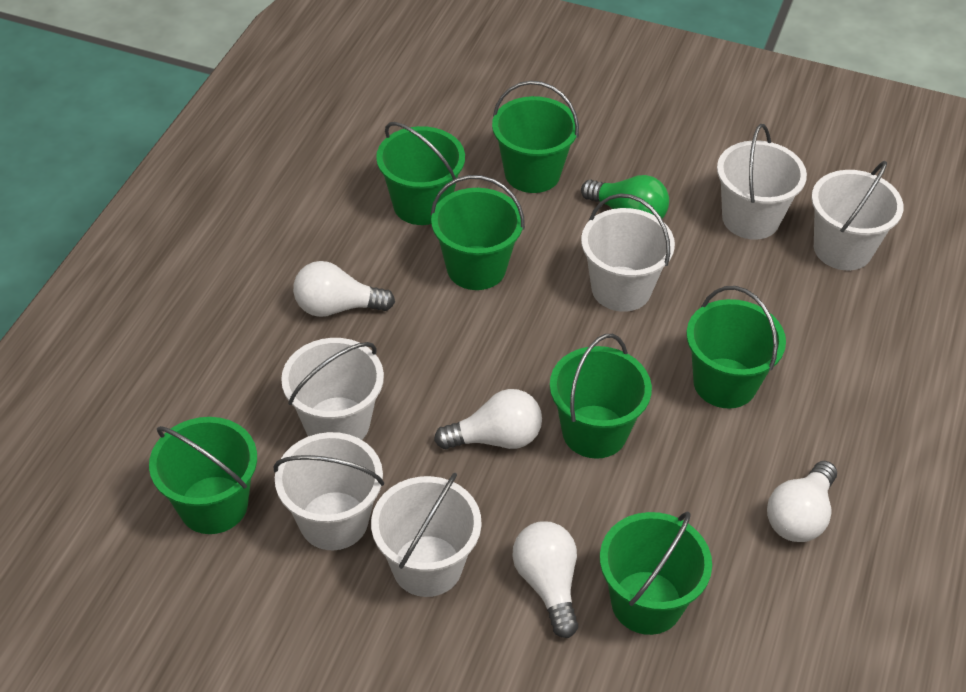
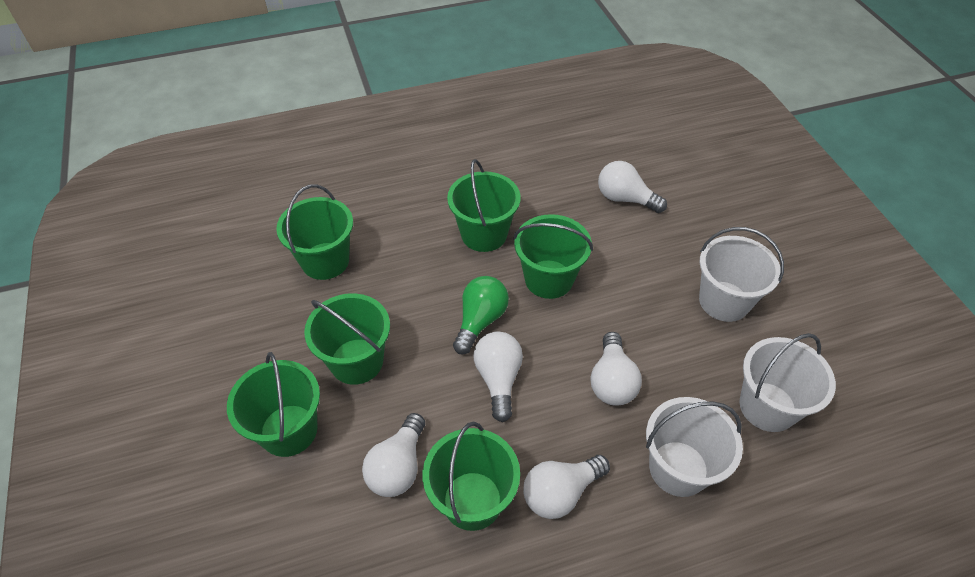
green bucket: [149,417,257,534] [376,122,465,225] [431,175,525,290] [492,81,579,193] [550,334,652,459] [600,511,712,635] [686,286,786,409] = 7 -> [227,352,320,457] [276,185,353,280] [304,293,390,385] [422,422,520,531] [447,159,521,252] [513,214,593,299] = 6
white bucket: [274,432,384,550] [281,338,384,440] [371,473,482,597] [581,193,675,312] [717,124,807,240] [811,161,904,270] = 6 -> [646,397,743,497] [699,227,784,322] [740,333,836,432] = 3
white light bulb: [293,261,395,317] [434,389,542,449] [512,521,578,638] [767,461,837,542] = 4 -> [362,413,425,497] [474,331,523,422] [523,455,610,519] [591,332,642,406] [598,161,667,213] = 5

